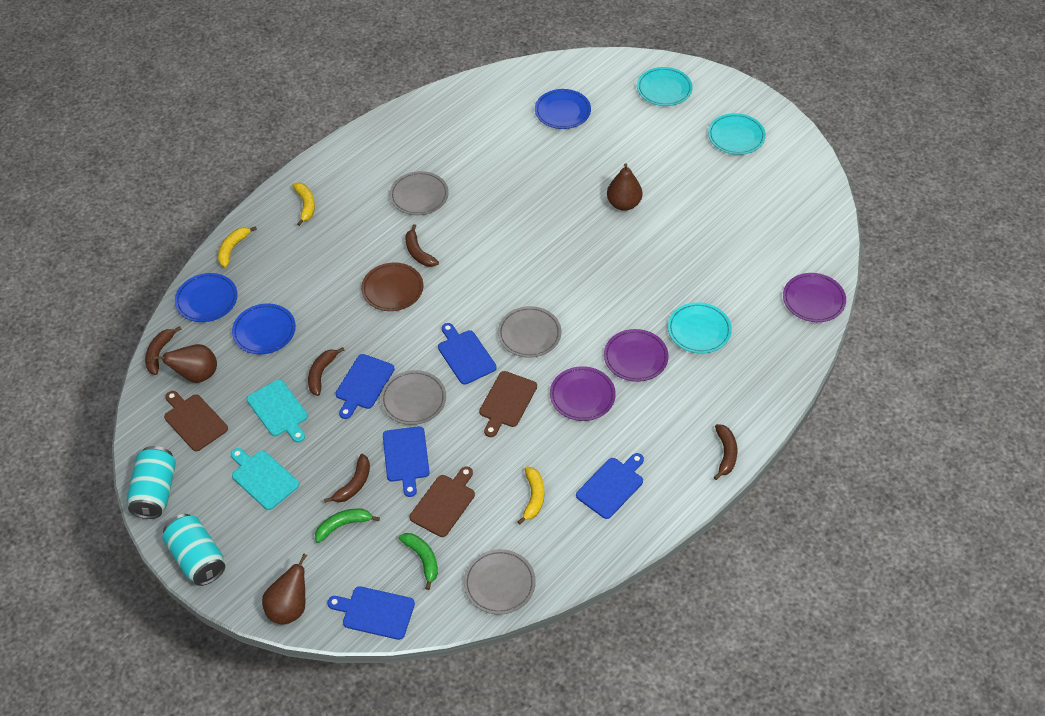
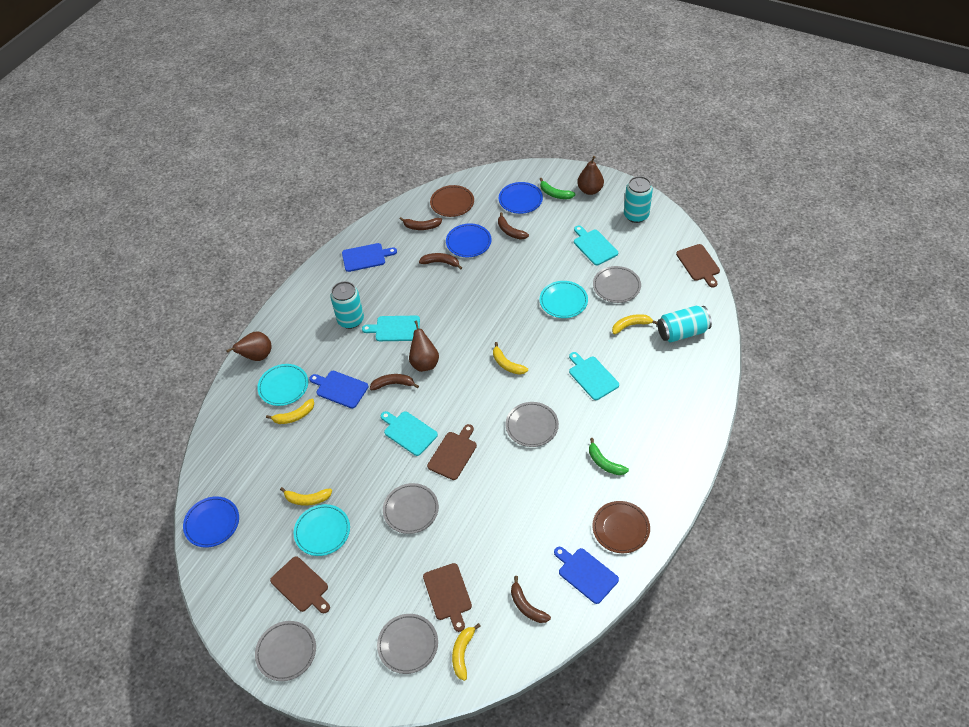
blue cutting board: [327,586,415,640] [336,354,395,419] [383,426,430,497] [438,323,497,385] [576,453,644,519] = 5 -> [309,371,368,409] [342,243,397,272] [554,547,619,604] = 3
brown cutting board: [164,391,228,451] [410,466,475,537] [479,371,537,437] = 3 -> [270,557,330,613] [423,563,472,632] [427,424,477,480] [676,244,720,287] = 4
brown plate: [361,262,423,311] = 1 -> [430,185,474,217] [592,501,650,553] = 2
grey plate: [381,370,446,425] [390,171,449,215] [464,549,536,615] [498,306,561,358] = 4 -> [255,621,316,681] [377,614,438,674] [383,483,439,534] [506,402,559,447] [593,266,641,303] = 5
purple plate: [550,366,616,421] [604,329,669,382] [783,273,846,322] = 3 -> none = 0
turquoise can: [127,446,176,519] [163,514,225,586] = 2 -> [330,281,364,329] [624,176,653,223] [657,306,712,342] = 3
turquoise cutting board: [231,448,299,510] [247,380,308,443] = 2 -> [362,316,420,341] [381,411,438,456] [569,352,619,400] [574,226,618,265] = 4
yellow banana: [218,226,257,268] [292,183,315,226] [517,467,544,525] = 3 -> [266,399,314,424] [280,487,332,506] [452,623,480,681] [493,342,528,375] [612,314,657,334] = 5

